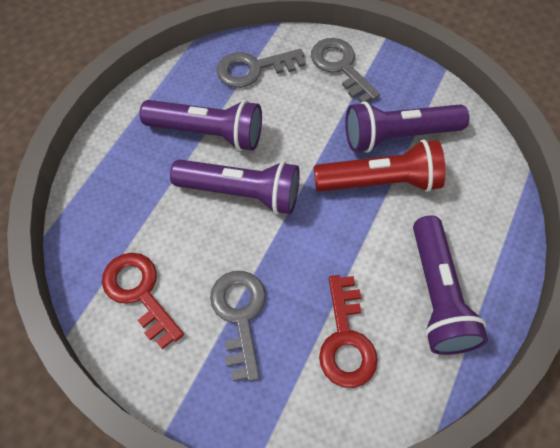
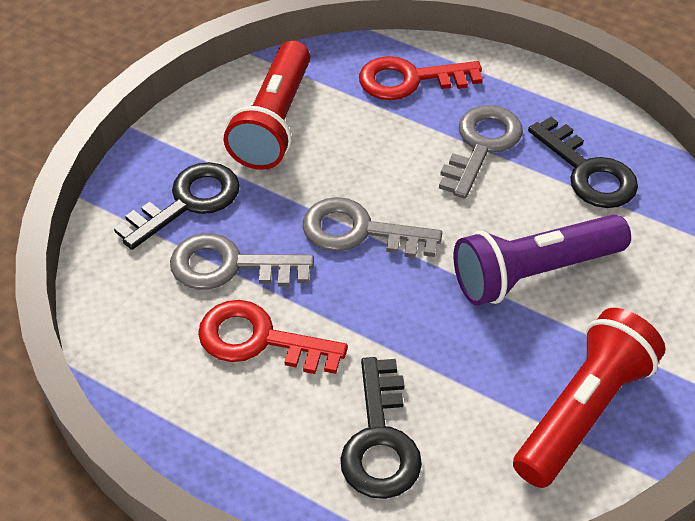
black key: none = 0 -> [114,162,240,250] [340,357,422,499] [528,117,638,208] = 3
purple flashlight: [140,100,262,151] [170,159,300,214] [345,101,469,152] [413,215,488,355] = 4 -> [454,214,631,306] = 1
red flashlight: [314,139,445,192] = 1 -> [224,40,310,170] [513,308,665,488] = 2

